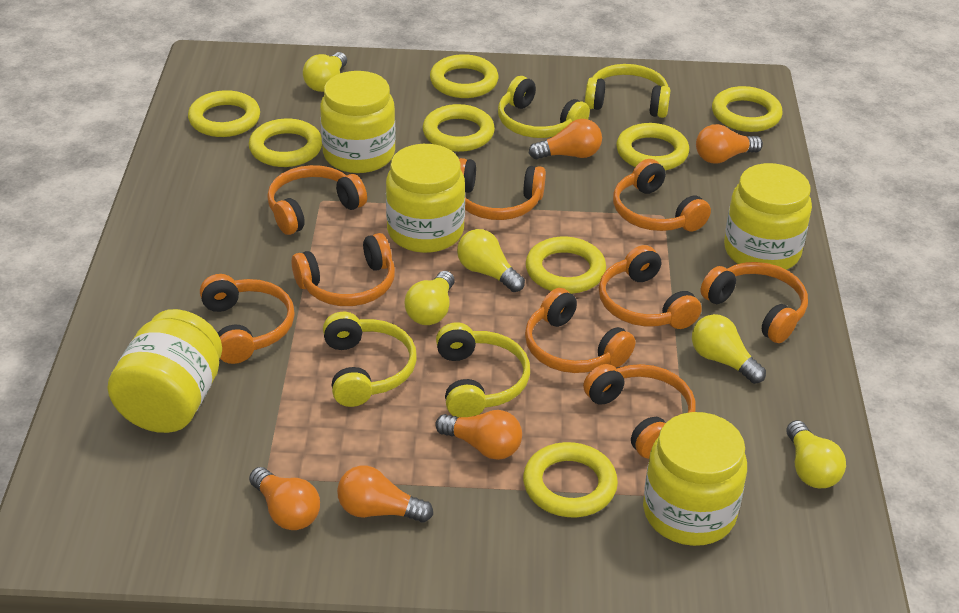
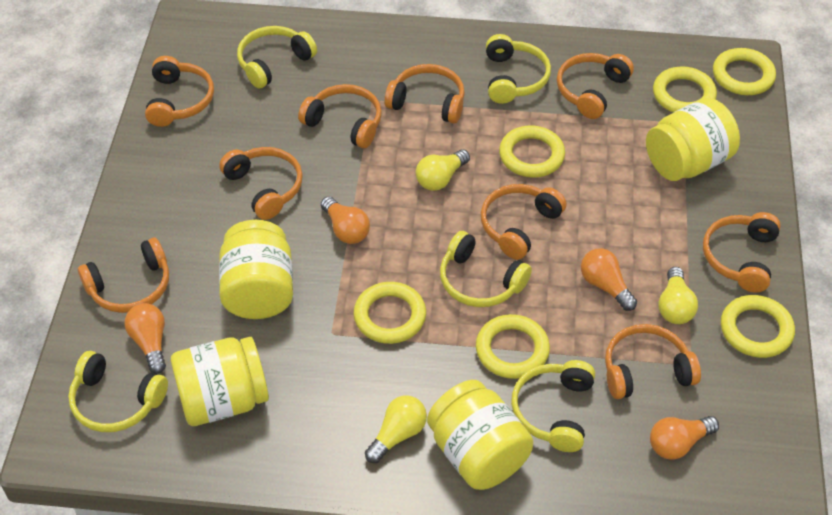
orange light bulb: [249,467,320,530] [337,466,433,523] [435,410,522,460] [529,119,602,160] [696,124,763,164] = 5 -> [124,303,166,374] [321,196,370,244] [581,248,637,311] [650,416,719,460] = 4
yellow headphones: [323,312,417,407] [436,322,530,417] [498,76,590,138] [585,64,670,118] = 4 -> [68,351,168,432] [237,26,317,89] [440,231,532,307] [486,34,551,104] [511,360,595,452] = 5
yellow jar: [107,309,222,433] [320,71,396,173] [386,144,465,253] [643,412,747,546] [724,163,812,270] = 5 -> [171,337,269,426] [219,220,293,319] [427,380,534,490] [646,98,740,181] = 4
yellow light bulb: [303,52,347,92] [405,271,455,325] [457,229,525,292] [692,314,766,384] [786,420,846,488] = 5 -> [365,395,427,463] [416,149,470,191] [658,267,698,324] = 3
yellow ring: [188,90,260,137] [249,118,322,167] [423,104,495,152] [430,54,498,98] [523,442,618,517] [526,237,606,294] [616,123,689,170] [712,86,783,132] = 8 -> [354,282,426,344] [476,314,550,379] [499,126,565,177] [653,66,717,112] [713,48,776,95] [721,295,795,358] = 6

